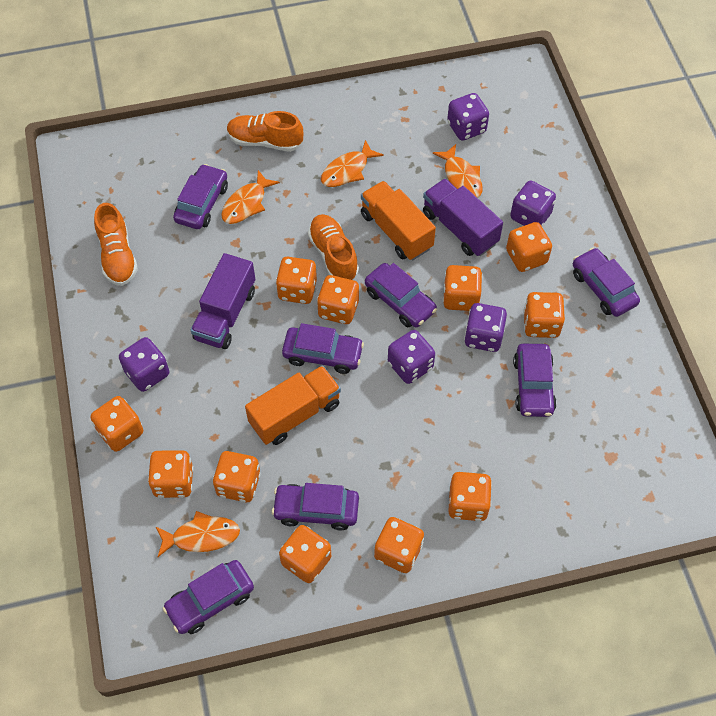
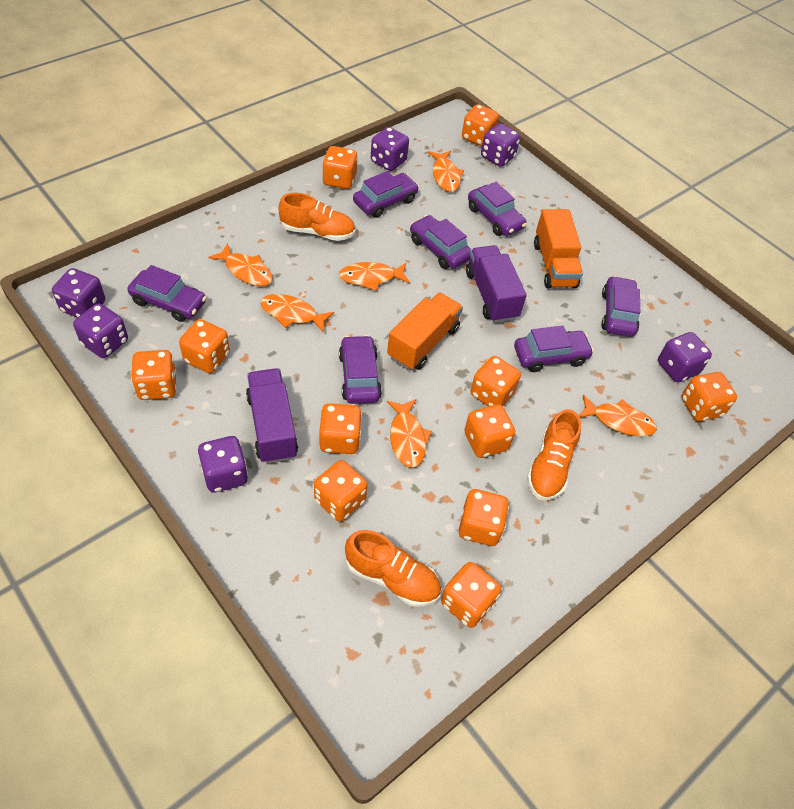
orange fish: [155,511,240,557] [221,170,280,224] [321,140,384,187] [432,144,482,198] = 4 -> [208,243,273,286] [260,294,334,333] [339,262,410,291] [387,399,432,468] [428,151,464,192] [579,394,657,436] = 6
purple dice: [119,337,169,392] [388,330,435,384] [447,93,489,141] [464,303,507,352] [510,181,556,226] = 5 -> [52,268,105,318] [73,303,128,358] [198,436,248,493] [371,127,409,171] [481,123,520,167] [658,332,712,382] = 6

